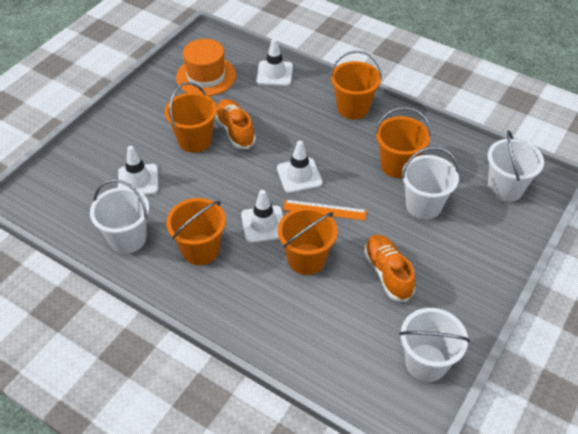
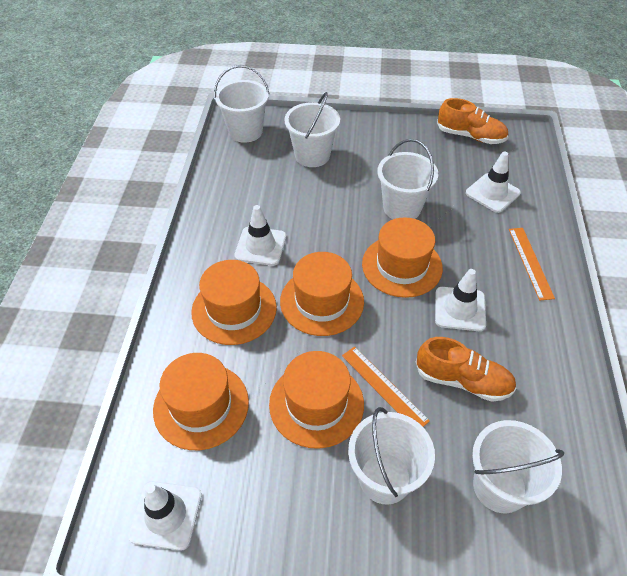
orange bucket: [165,82,217,153] [166,198,226,265] [278,207,338,275] [330,50,382,119] [375,107,431,178] = 5 -> none = 0
orange hat: [176,39,236,96] = 1 -> [153,353,249,450] [191,260,277,345] [269,351,364,449] [280,252,364,336] [362,217,443,298] = 5
orange ruler: [283,200,367,221] = 1 -> [342,346,430,427] [509,228,555,301] = 2
white bucket: [90,179,149,254] [399,308,470,382] [402,147,459,220] [488,130,544,202] = 4 -> [214,65,270,143] [284,92,340,167] [348,407,435,505] [377,139,438,219] [472,420,564,513] = 5

